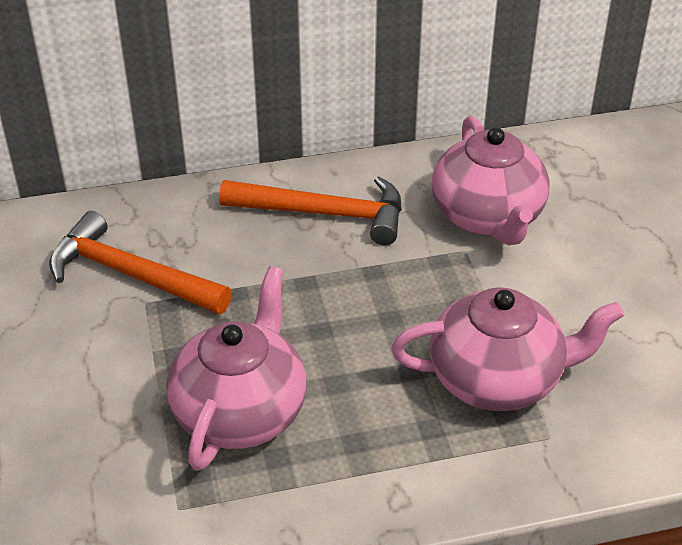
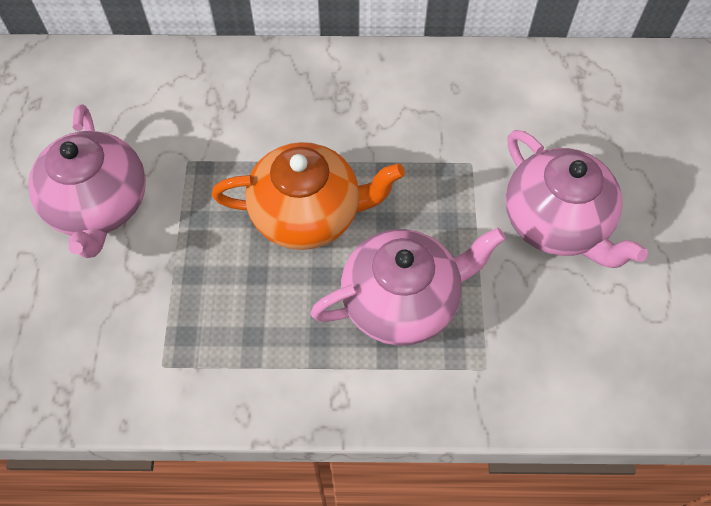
orange hammer: [49,211,232,314] [219,176,402,245] = 2 -> none = 0
orange teapot: none = 0 -> [212,142,405,250] = 1

